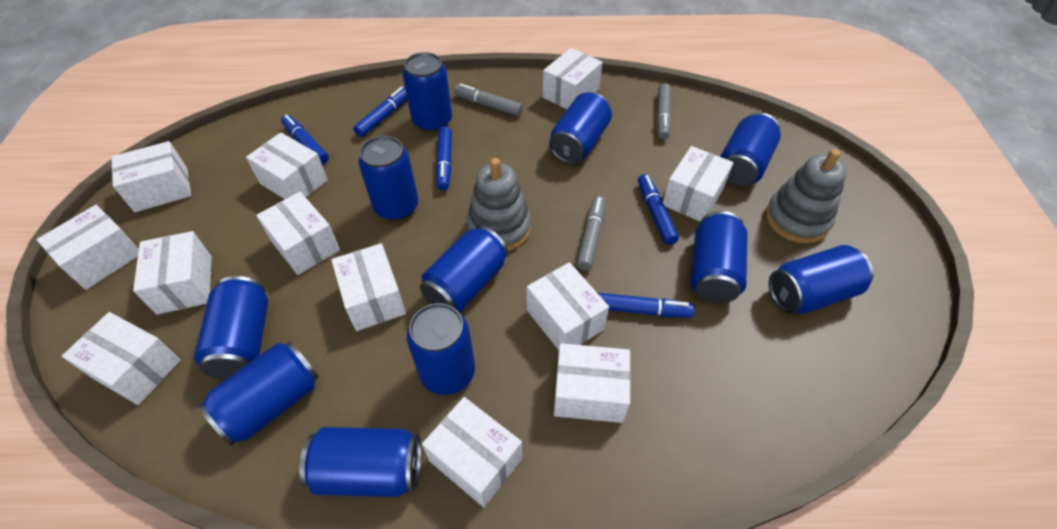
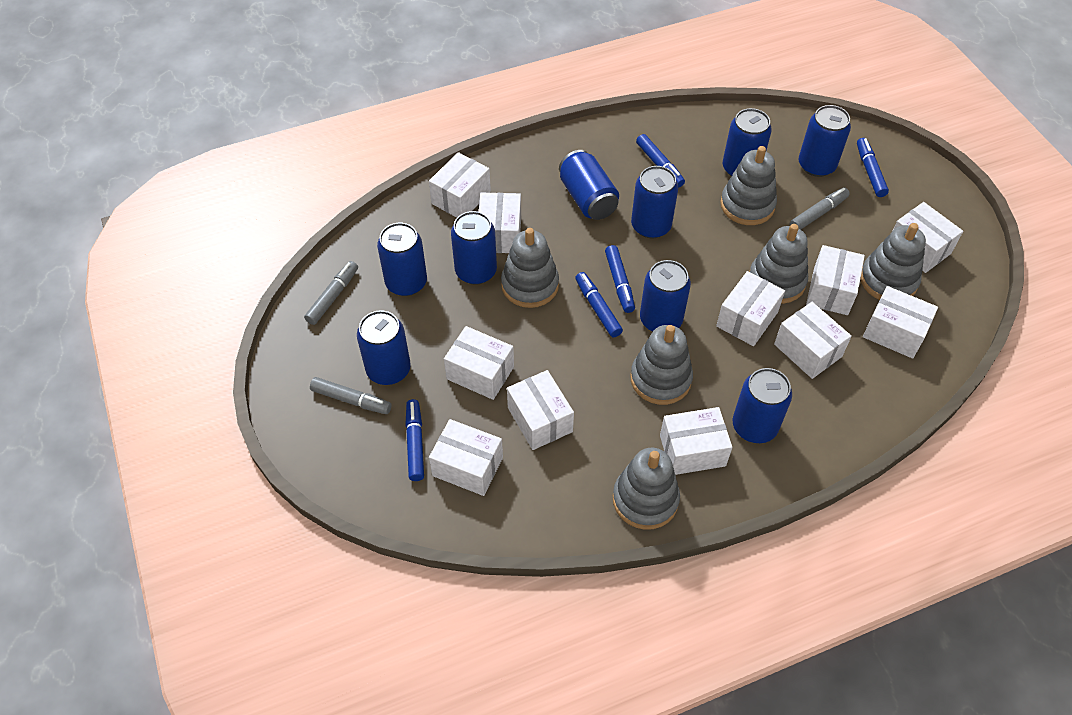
blue can: [194,276,268,379] [198,342,319,446] [299,427,421,497] [358,136,418,220] [402,52,452,132] [407,303,475,395] [420,226,508,312] [549,92,612,164] [691,211,748,303] [720,112,781,186] [769,245,874,314] = 11 -> [357,310,411,385] [377,223,427,296] [451,211,497,285] [559,150,619,220] [631,166,678,238] [640,260,691,332] [723,108,772,177] [733,368,792,443] [799,105,851,177] = 9
grey stacking toy: [467,158,531,251] [766,149,847,243] = 2 -> [501,228,559,308] [613,448,680,530] [630,325,693,405] [720,146,777,225] [749,224,808,304] [861,223,926,300] = 6
white box: [36,205,139,290] [62,312,181,405] [111,141,191,212] [133,231,212,315] [246,132,328,199] [256,192,340,275] [331,243,406,331] [422,397,522,507] [527,262,609,350] [543,48,602,109] [554,343,631,423] [663,146,734,222] = 12 -> [429,152,491,217] [429,419,503,496] [444,326,514,400] [479,193,521,253] [507,370,574,450] [660,407,733,475] [716,271,785,346] [774,302,852,379] [806,245,865,315] [863,286,938,359] [893,202,963,273] = 11

